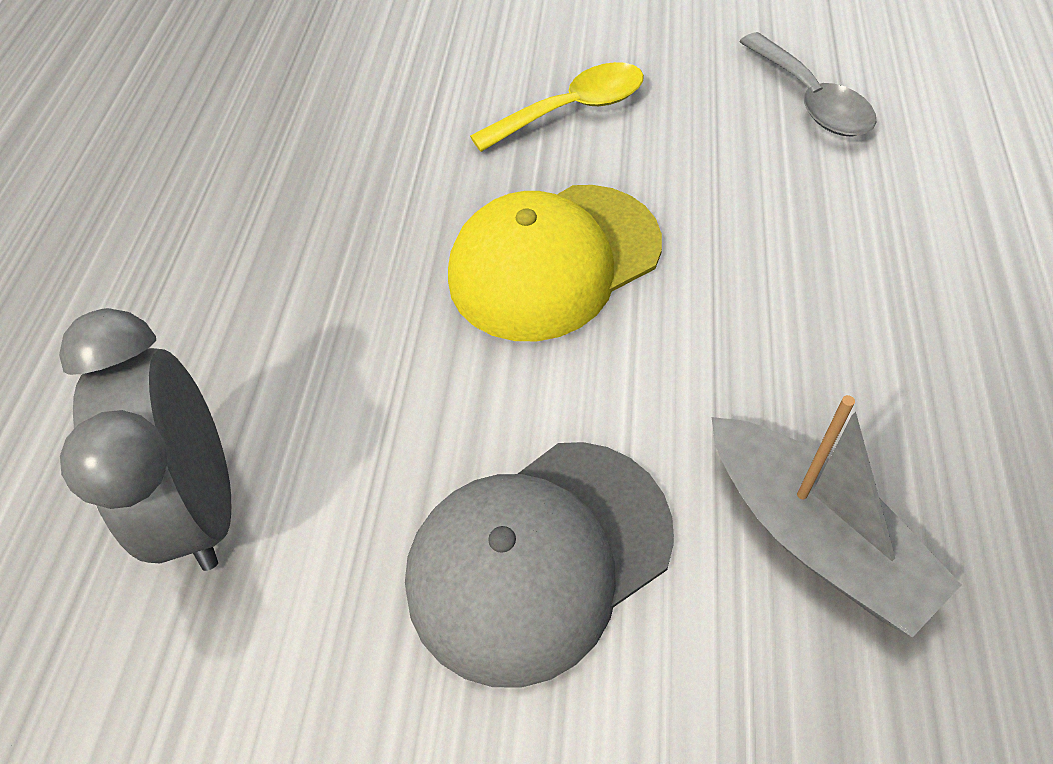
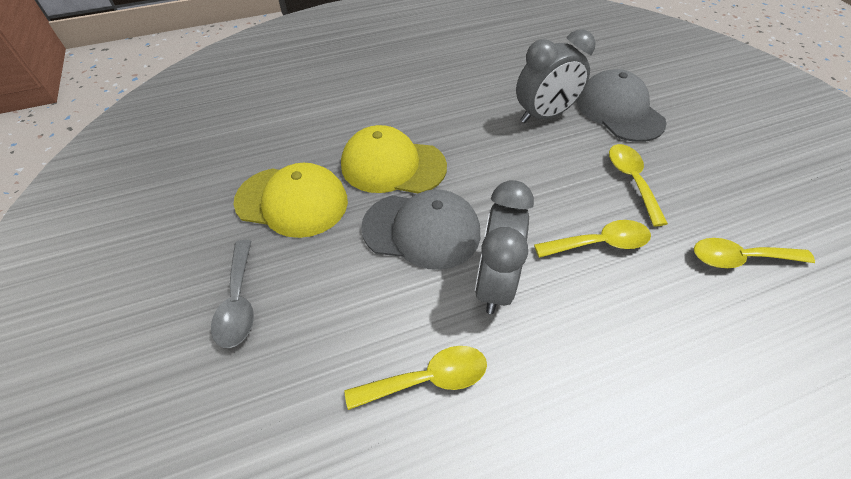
grey boat: [712,395,962,638] = 1 -> none = 0
grey cap: [405,442,674,687] = 1 -> [361,189,480,270] [577,69,667,142] = 2
grey clock: [59,308,231,571] = 1 -> [475,180,534,314] [516,29,596,123] = 2
yellow cap: [448,185,662,341] = 1 -> [234,163,348,238] [341,125,447,193] = 2
yellow spoon: [470,62,644,152] = 1 -> [344,346,487,410] [534,220,651,258] [609,144,668,226] [694,238,815,268] = 4

